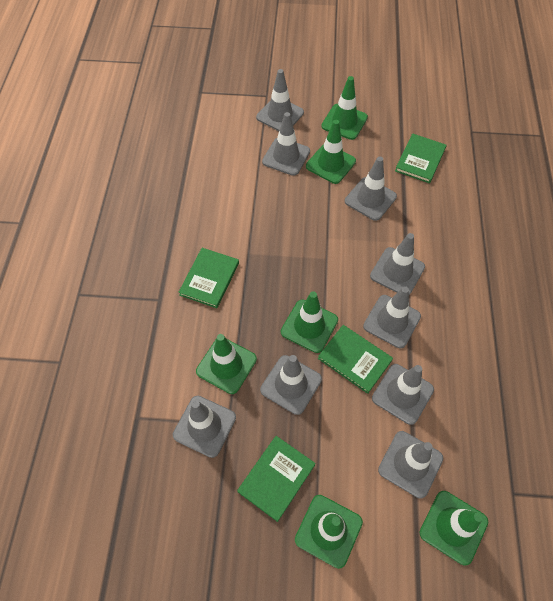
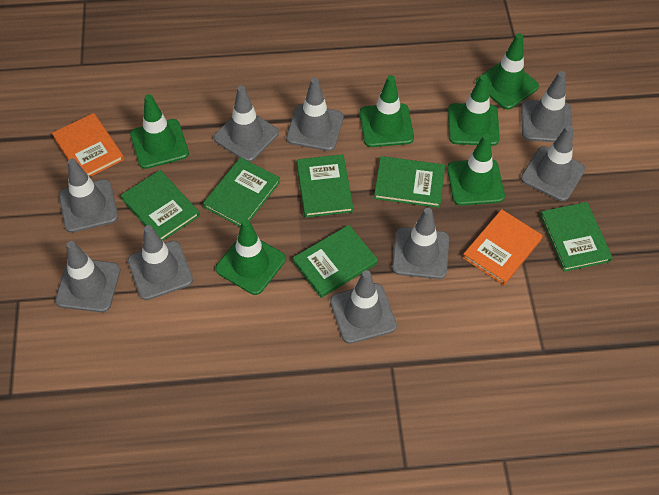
green book: [178,248,239,308] [237,436,316,522] [318,325,393,394] [395,133,446,183] = 4 -> [120,170,200,241] [203,157,280,227] [293,225,378,298] [296,154,353,218] [374,156,445,208] [540,202,613,272] = 6
orange book: none = 0 -> [52,113,124,177] [462,209,543,285] = 2

